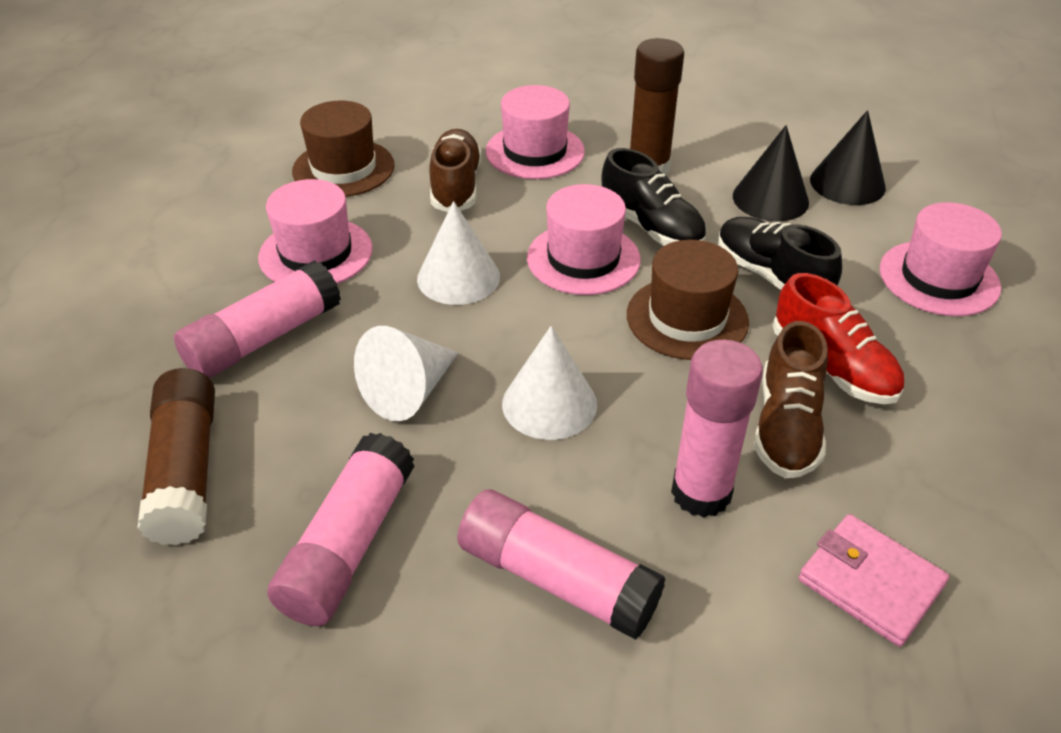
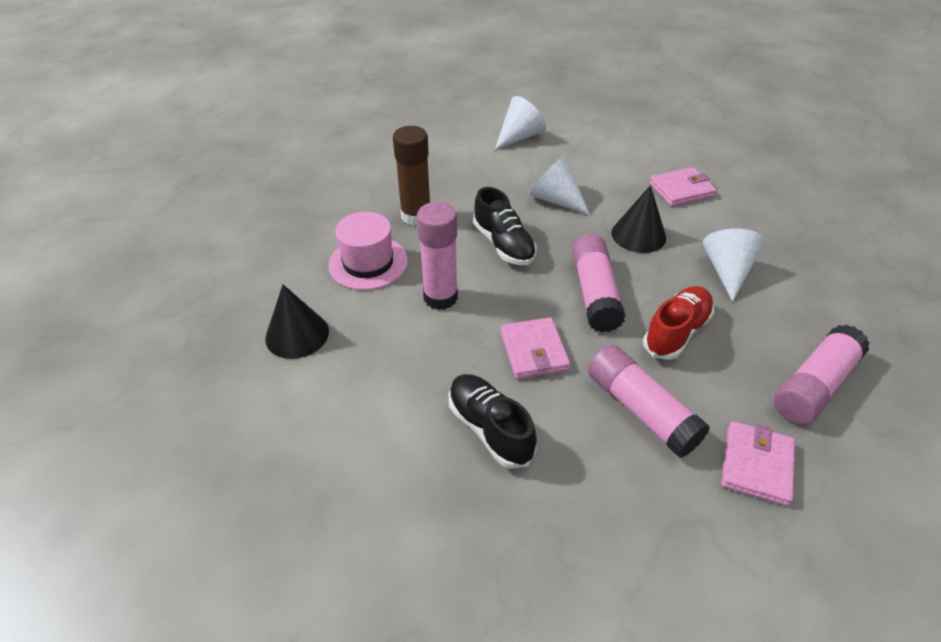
brown glue stick: [137,368,215,546] [630,38,684,176] = 2 -> [393,126,430,226] = 1
brown hat: [292,101,395,197] [627,240,749,360] = 2 -> none = 0
brown shoe: [429,129,482,212] [754,321,828,478] = 2 -> none = 0
pink hat: [258,179,373,284] [486,85,585,179] [527,184,641,295] [880,202,1002,316] = 4 -> [328,212,408,290] = 1
pink wallet: [799,514,949,647] = 1 -> [501,317,570,379] [649,167,717,207] [721,421,795,506] = 3

